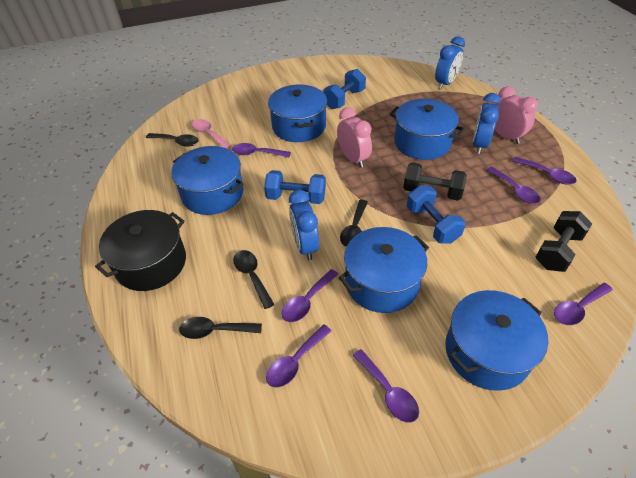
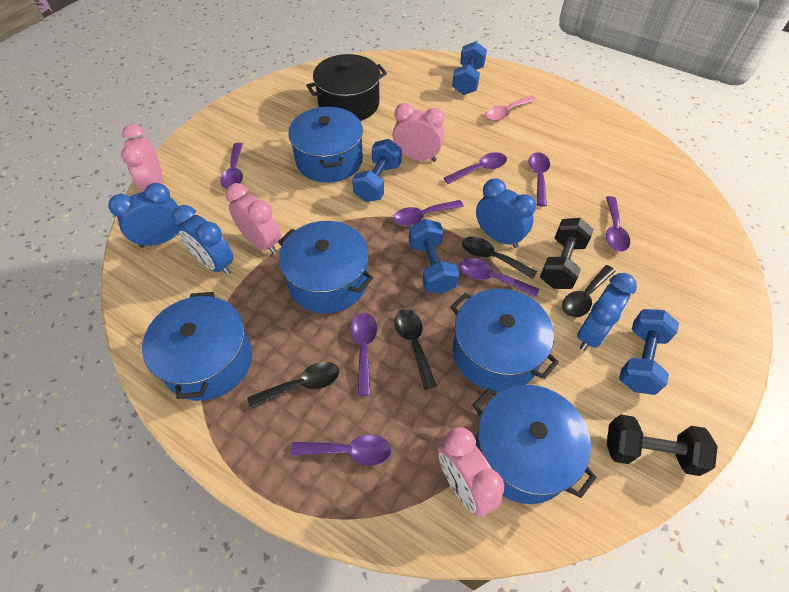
blue clock: [289,190,319,261] [435,36,465,90] [473,93,501,154] = 3 -> [109,183,179,248] [172,205,233,275] [476,178,536,248] [577,273,637,351] = 4
blue dumbbell: [264,170,326,204] [323,69,366,109] [407,185,466,244] = 3 -> [352,139,402,202] [409,219,460,294] [452,41,487,95] [619,309,679,395] = 4
pink clock: [337,107,372,168] [494,86,538,144] = 2 -> [121,124,163,192] [226,183,281,254] [393,103,445,162] [438,427,504,517] = 4
purple spoon: [232,143,291,157] [266,324,332,388] [282,269,339,322] [352,349,419,423] [486,167,541,204] [513,157,577,185] [554,283,613,325] = 7 -> [220,143,243,189] [290,435,391,466] [350,313,377,396] [393,200,464,226] [444,152,507,184] [460,258,539,297] [529,152,550,206] [606,196,630,252] = 8

